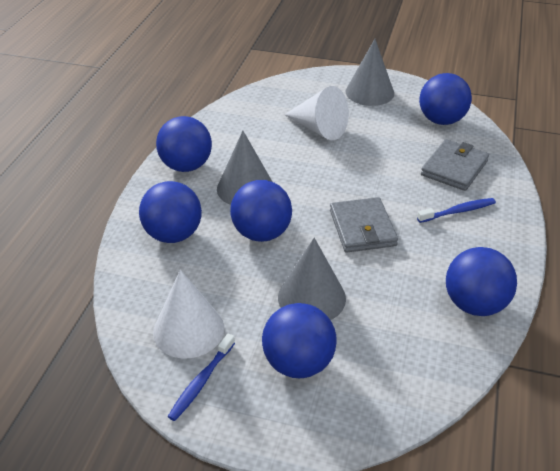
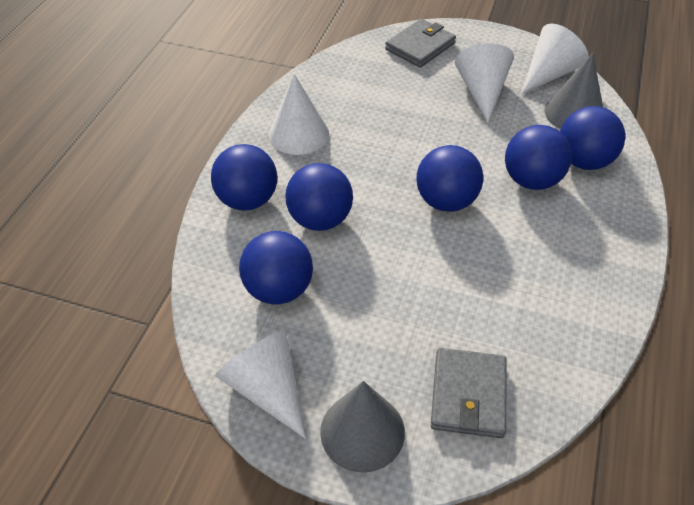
blue toothbrush: [167,333,235,421] [417,198,496,223] = 2 -> none = 0
grey cone: [217,131,272,205] [278,238,346,320] [346,39,394,106] = 3 -> [320,381,405,473] [545,53,603,129] = 2
white cone: [153,270,224,358] [284,86,349,140] = 2 -> [215,330,306,439] [269,74,329,155] [455,43,514,123] [521,23,589,95] = 4

